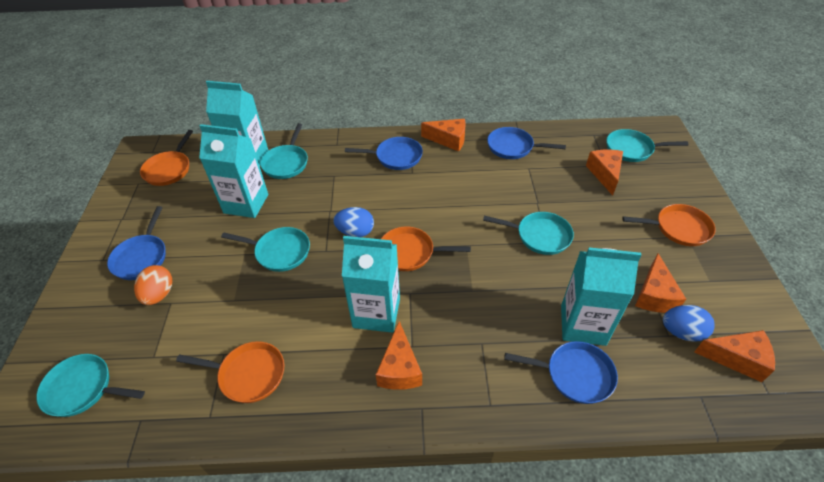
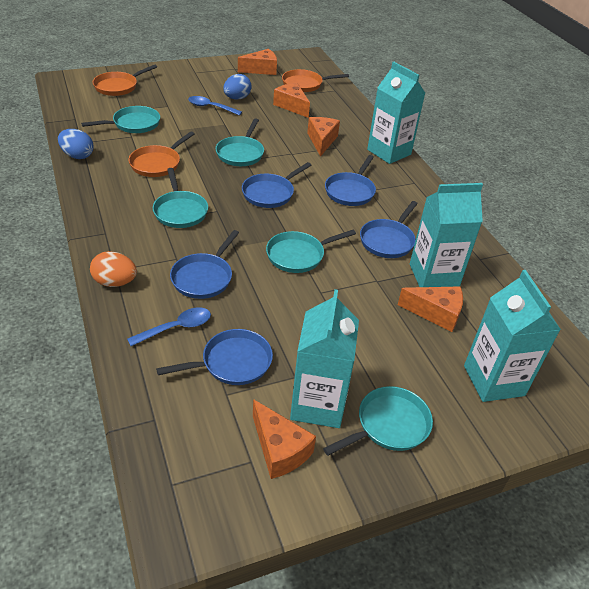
blue pan: [107,206,166,280] [345,137,423,170] [487,127,566,159] [504,341,618,404] = 4 -> [156,329,273,385] [170,230,239,299] [242,162,311,208] [325,155,376,206] [360,201,418,258] = 5
blue spoon: none = 0 -> [127,307,211,346] [188,96,242,116] = 2
orange pan: [140,130,193,186] [176,341,284,403] [381,227,471,271] [622,204,716,246] = 4 -> [93,65,157,96] [128,131,194,177] [282,69,349,92] = 3

